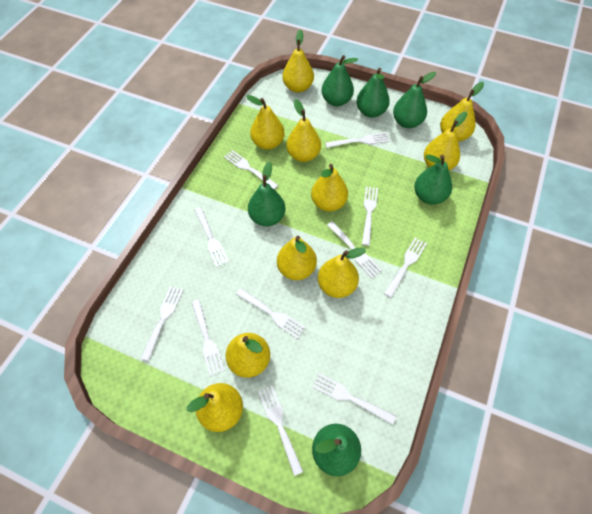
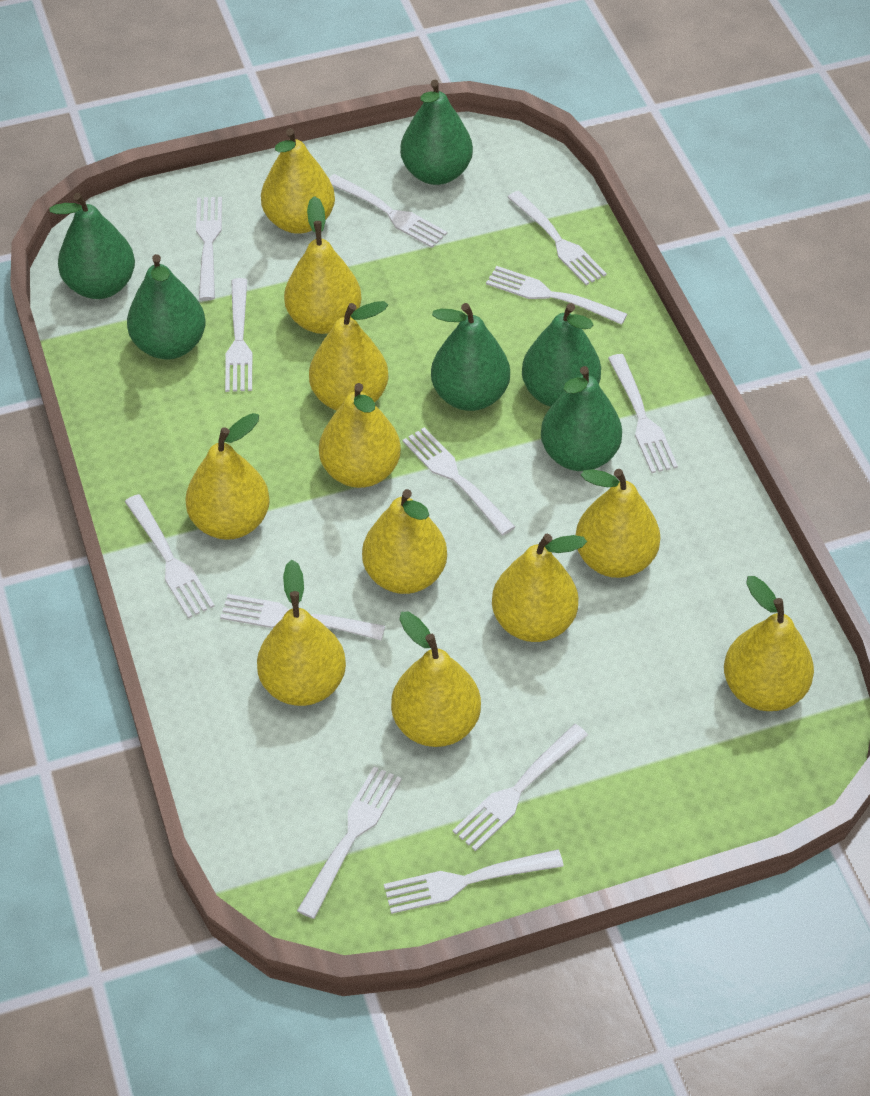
white fork: [141,286,183,361] [191,299,225,376] [194,207,229,267] [224,150,278,189] [236,288,306,339] [258,386,303,476] [312,374,396,425] [325,132,390,148] [327,221,382,278] [362,186,378,246] [384,237,427,298] = 11 -> [125,494,215,618] [196,197,222,300] [220,594,385,640] [225,278,253,392] [297,766,402,919] [329,174,447,248] [384,849,564,914] [403,427,515,536] [453,724,588,851] [486,266,627,325] [507,191,607,285] [608,354,678,473] = 12
yellow pear: [187,383,243,432] [226,333,270,378] [246,95,285,150] [277,235,317,280] [282,29,314,93] [286,99,321,162] [311,164,348,211] [318,248,366,298] [424,112,467,170] [440,82,484,142] = 10 -> [185,413,270,540] [257,560,346,706] [261,128,335,234] [284,196,362,334] [309,301,389,411] [319,383,401,488] [362,489,447,594] [391,612,481,747] [492,533,587,642] [576,469,660,578] [724,576,814,711] = 11

